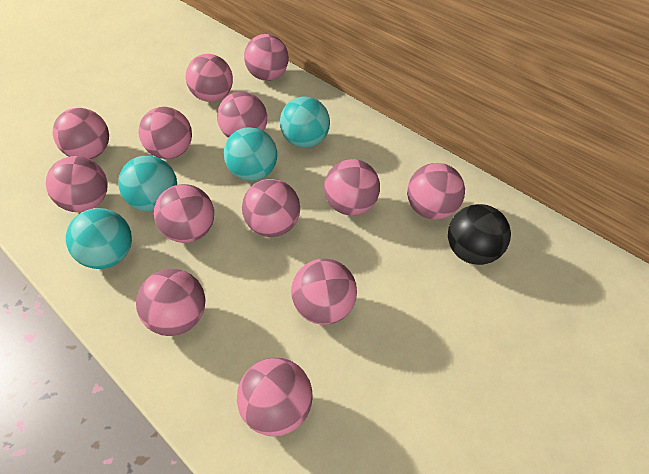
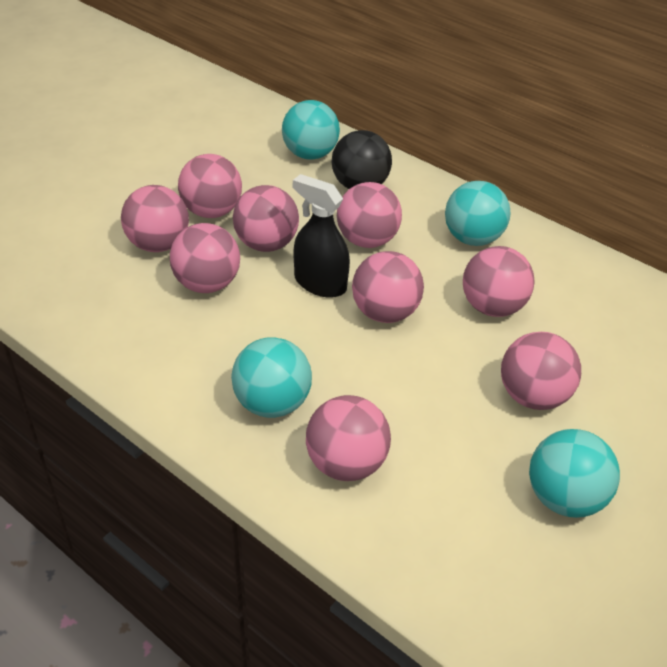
black spray bottle: none = 0 -> [293,174,350,298] = 1
pink ball: [46,156,107,212] [53,108,109,159] [136,269,206,336] [138,107,192,159] [154,184,214,243] [186,54,233,102] [217,91,267,138] [237,358,313,437] [242,179,300,237] [244,34,289,81] [291,259,357,325] [324,159,380,216] [407,163,465,220] = 13 -> [121,185,189,252] [170,223,240,293] [178,154,242,218] [233,185,299,252] [306,395,391,481] [337,182,402,248] [352,251,424,323] [463,246,535,317] [501,332,581,410] = 9

